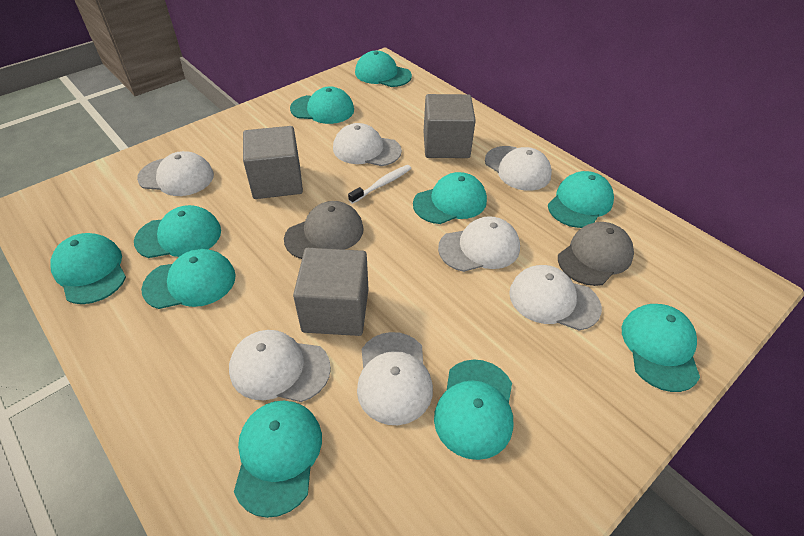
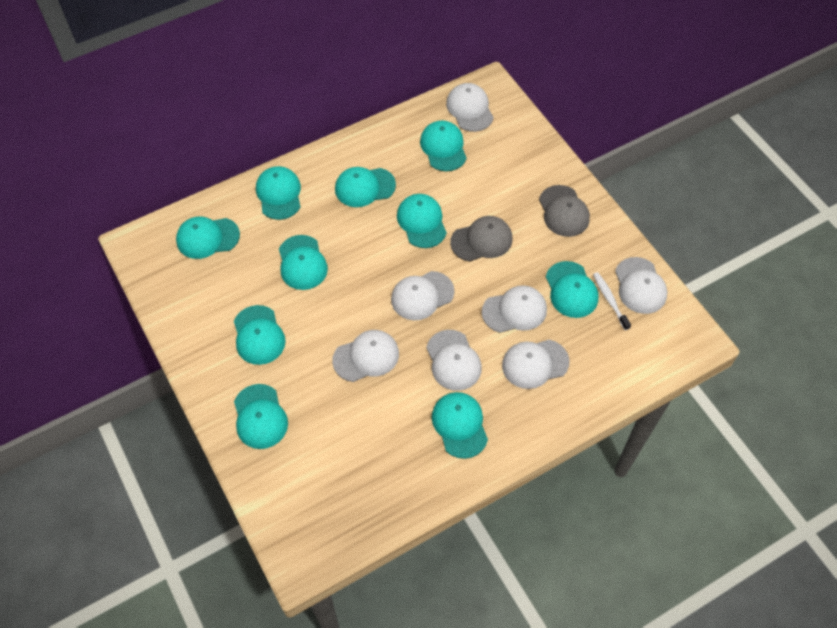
grey cube: [243,126,303,199] [293,248,368,336] [424,94,476,158] = 3 -> none = 0

